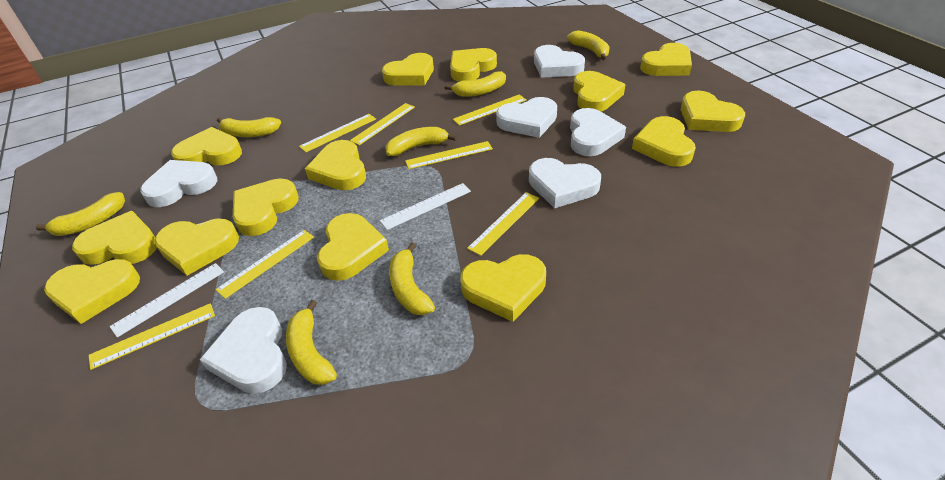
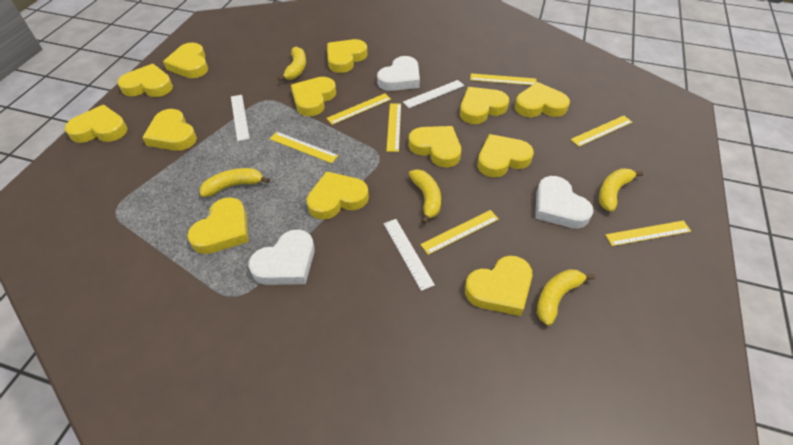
white heart: [140,160,217,207] [200,307,287,394] [496,97,557,138] [529,158,601,208] [534,45,585,78] [570,108,626,156] = 6 -> [249,229,315,285] [377,56,420,91] [535,176,594,228] = 3
white ruler: [110,263,224,338] [380,183,471,230] = 2 -> [231,95,250,141] [384,219,435,291] [403,80,464,108] = 3
yellow banana: [36,192,125,236] [217,117,281,137] [286,300,337,385] [385,127,457,156] [389,242,435,315] [445,71,506,97] [567,30,610,60] = 7 -> [200,168,270,197] [278,46,306,81] [409,169,441,224] [537,269,595,326] [599,168,643,212] = 5
yellow heart: [44,259,140,324] [72,211,157,265] [155,219,239,276] [171,127,242,165] [233,178,299,236] [305,140,366,190] [317,213,389,281] [382,53,434,85] [450,48,497,82] [460,254,546,322] [573,71,626,111] [632,116,696,167] [640,43,692,76] [681,91,745,132] = 14 -> [65,105,127,143] [117,64,173,97] [142,109,197,151] [163,42,208,78] [187,197,248,254] [291,77,336,116] [306,171,369,220] [327,39,367,73] [409,126,461,167] [460,87,509,124] [465,256,533,316] [477,134,534,177] [515,82,570,117] = 13

